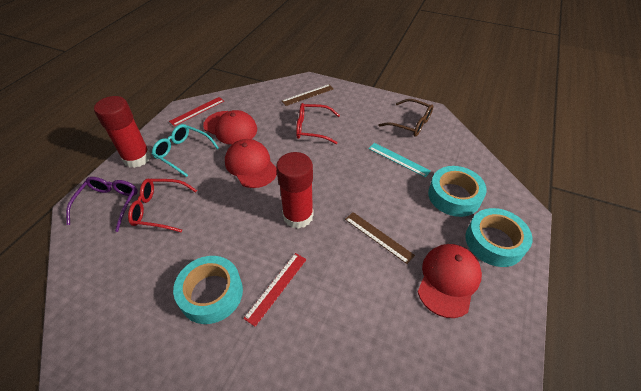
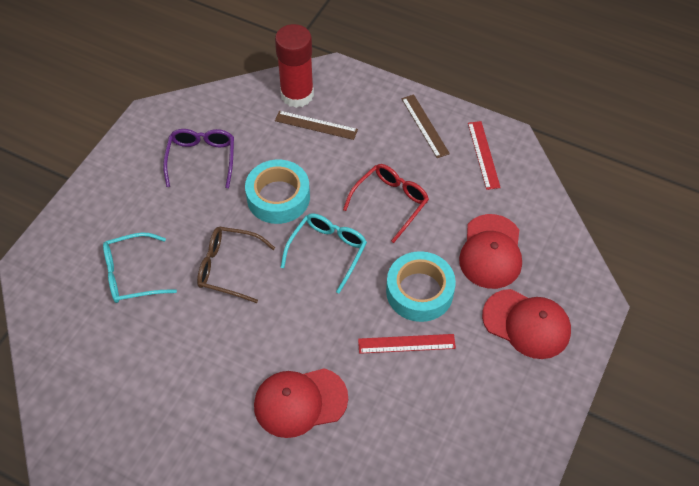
red glasses: [128,178,197,232] [296,103,340,144] = 2 -> [343,164,429,243] = 1
red glue stick: [94,96,151,168] [276,152,314,229] = 2 -> [275,24,314,108] = 1
turquoise glasses: [152,124,219,177] = 1 -> [103,232,177,303] [281,213,367,293] = 2
turquoise ruler: [369,143,431,178] = 1 -> none = 0
turquoise tape: [173,256,243,324] [428,166,487,217] [465,208,533,267] = 3 -> [245,160,310,224] [386,251,456,322] = 2

